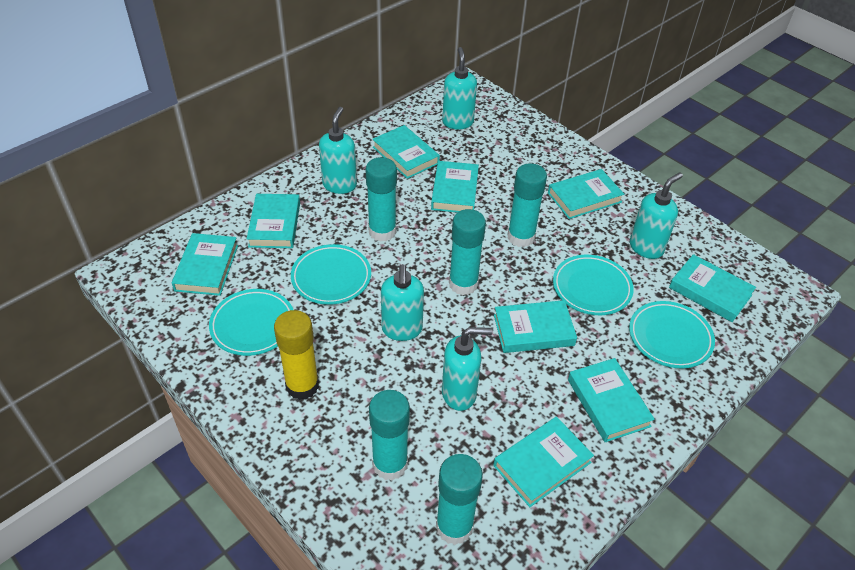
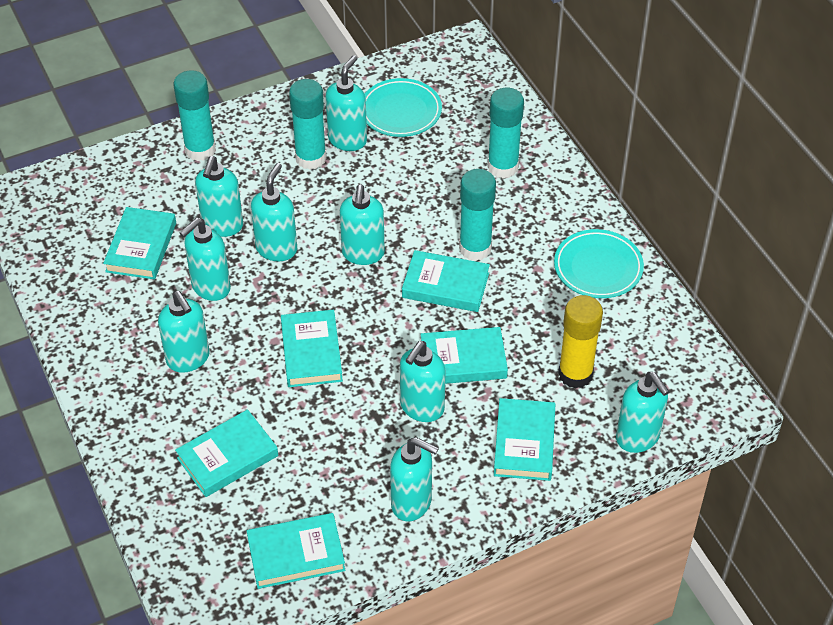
turquoise book: [172,233,238,296] [247,194,300,248] [373,125,440,179] [431,161,479,213] [493,417,594,507] [494,300,577,353] [548,169,624,219] [568,358,655,442] [669,254,756,322] = 9 -> [103,207,176,280] [175,409,278,497] [247,513,345,589] [281,310,343,387] [402,250,490,312] [421,327,508,384] [494,398,555,481] = 7
turquoise glue stick: [365,157,397,242] [369,390,410,481] [436,454,483,545] [449,209,486,295] [507,163,547,247] = 5 -> [173,70,216,161] [289,79,327,170] [459,169,496,261] [487,88,524,179] = 4
turquoise plate: [209,289,293,356] [291,244,371,305] [553,255,634,315] [629,301,715,368] = 4 -> [365,78,442,137] [554,229,644,298] = 2
turquoise soap dispenser: [319,107,357,194] [381,264,424,341] [442,47,477,129] [442,327,493,411] [630,172,683,259] = 5 -> [158,291,210,373] [180,218,231,301] [195,156,243,237] [251,163,297,261] [326,55,367,151] [340,184,385,265] [390,437,439,521] [400,341,446,422] [616,372,670,453] = 9

